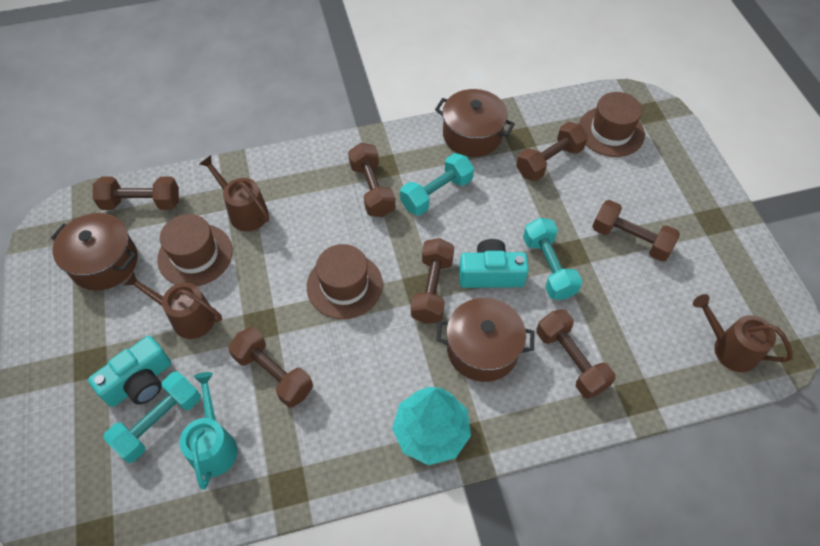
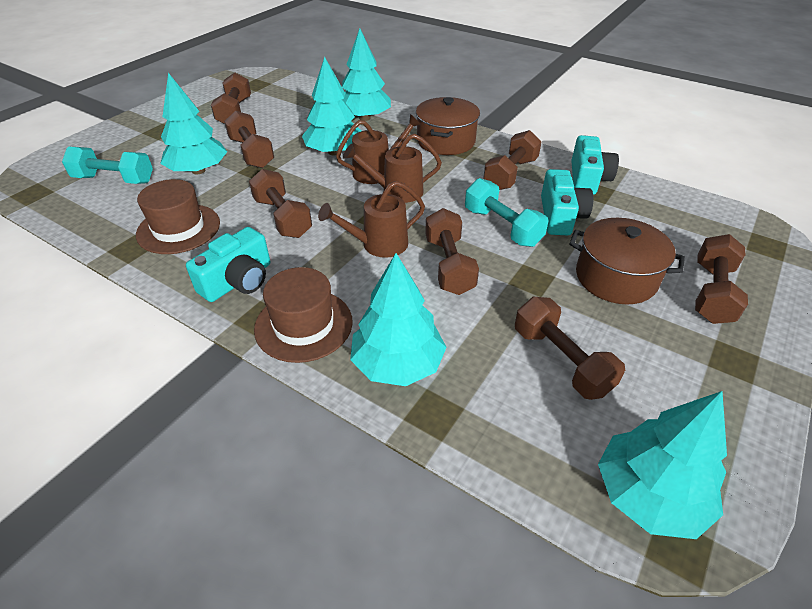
brown hat: [157,214,233,286] [307,244,383,319] [579,92,645,157] = 3 -> [136,179,220,254] [254,267,353,363] = 2
brown pot: [51,213,138,290] [435,89,515,157] [436,298,535,382] = 3 -> [416,97,480,155] [570,218,685,304] = 2
turquoise camera: [88,336,171,407] [459,239,529,288] = 2 -> [186,227,270,302] [541,169,593,235] [571,135,619,195] = 3
turquoise dumbbell: [103,371,201,463] [400,153,474,216] [523,218,582,300] = 3 -> [62,147,153,184] [465,178,548,247] = 2
turquoise tree: [392,387,471,465] = 1 -> [160,73,227,175] [302,57,361,155] [342,28,391,121] [350,253,447,386] [598,391,727,539] = 5
turquoise watering can: [180,372,238,490] = 1 -> none = 0

